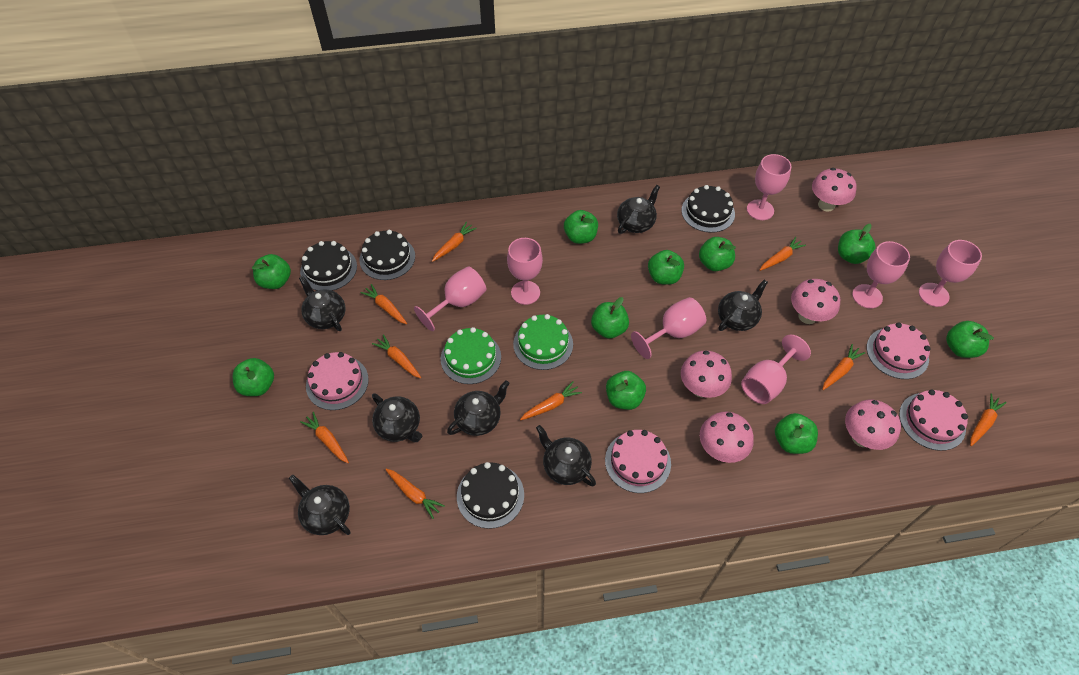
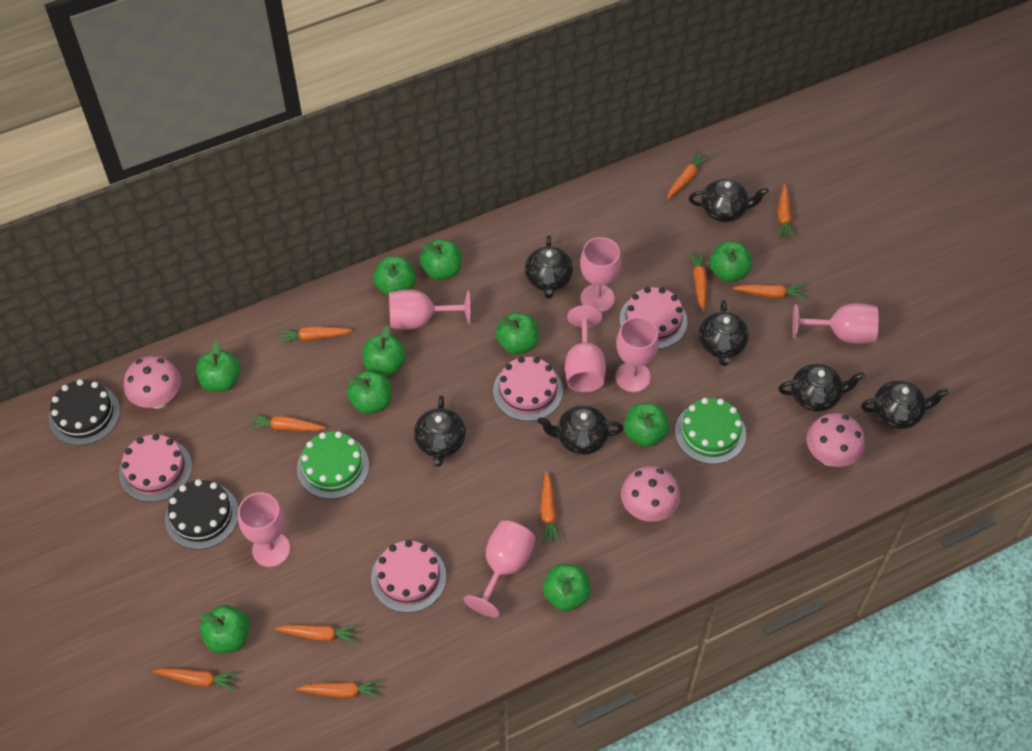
black cake: [300,241,357,291] [359,230,415,280] [457,462,524,529] [681,185,735,233] = 4 -> [49,379,120,446] [165,479,238,549] = 2
orange carrot: [300,412,349,463] [360,284,407,324] [372,334,421,378] [385,469,445,519] [432,222,477,262] [520,381,582,420] [760,237,806,271] [822,344,865,390] [970,393,1007,446] = 9 -> [154,668,239,691] [248,414,326,431] [275,625,359,644] [278,326,353,345] [296,679,382,698] [541,472,561,544] [667,151,710,199] [688,251,708,311] [733,284,806,299] [778,183,795,239] = 10
pink mushroom: [681,350,732,398] [700,412,754,463] [791,279,840,324] [812,168,856,212] [845,399,901,450] = 5 -> [124,356,181,409] [621,466,680,522] [807,413,865,467] = 3

